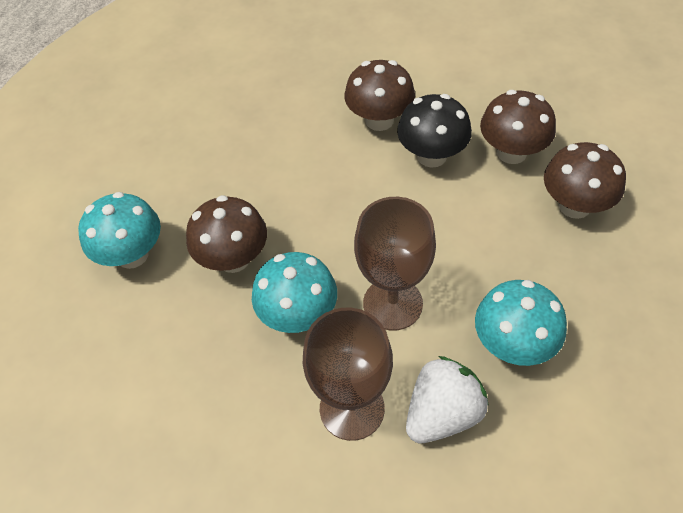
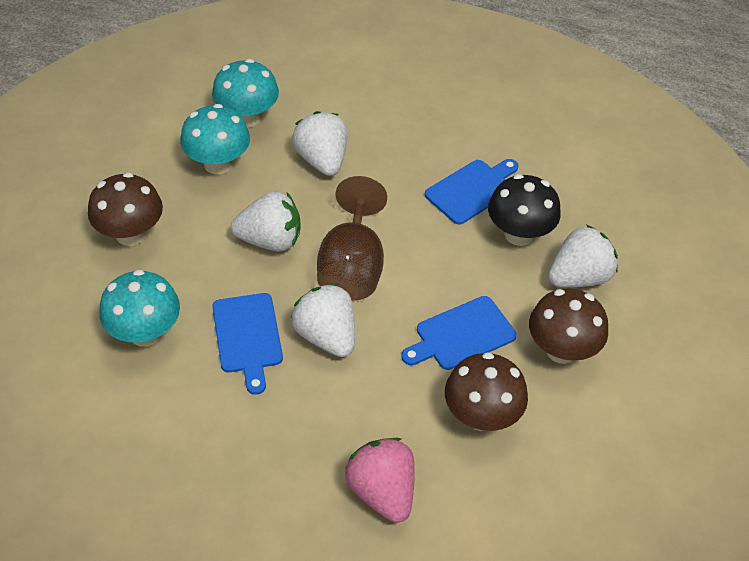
blue cutting board: none = 0 -> [212,293,283,395] [401,296,517,370] [425,159,519,225] = 3
brown goblet: [303,308,393,441] [354,197,436,331] = 2 -> [317,176,387,301] = 1
brown mushroom: [186,195,267,273] [344,60,415,131] [480,90,556,164] [544,142,626,219] = 4 -> [88,172,163,246] [445,352,528,431] [529,288,608,364] = 3
pink strawberry: none = 0 -> [345,438,415,523] = 1
white strawberry: [406,356,489,443] = 1 -> [231,191,301,252] [291,284,355,357] [292,111,347,176] [548,225,618,287] = 4

